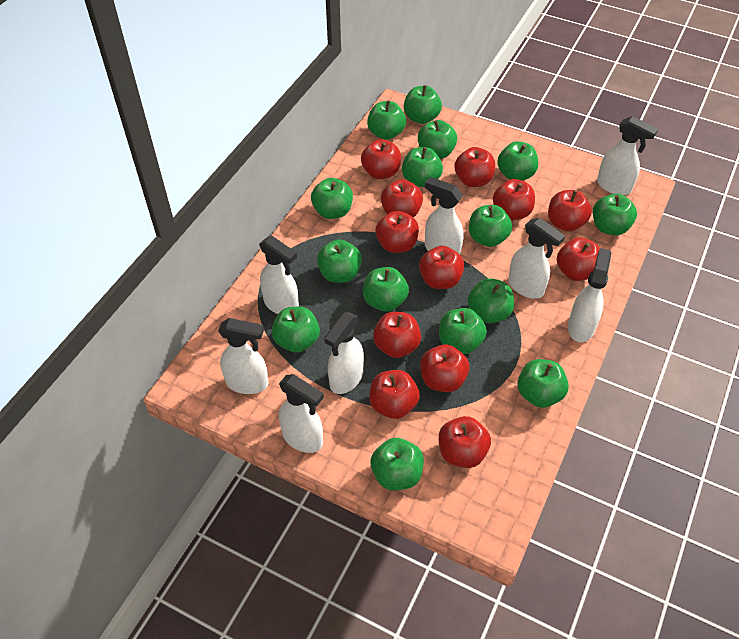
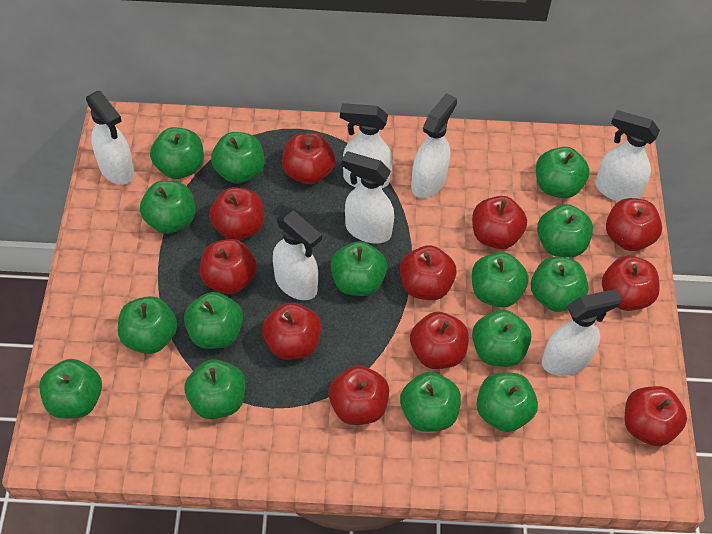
red apple: [361,139,401,179] [369,370,420,419] [373,312,421,358] [375,211,419,253] [381,179,423,218] [419,246,464,289] [420,344,470,392] [439,416,491,468] [454,147,495,187] [493,179,535,220] [548,190,592,231] [557,238,600,281] = 12 -> [200,239,257,294] [209,187,264,240] [262,302,321,360] [282,133,335,184] [329,365,389,425] [400,245,456,300] [410,312,469,369] [472,196,527,249] [602,256,660,311] [606,198,662,251] [625,386,687,446] = 11
white spray bottle: [218,318,268,394] [259,236,299,314] [279,374,324,453] [324,312,364,394] [425,177,463,255] [508,218,565,299] [568,248,611,342] [597,116,658,195] = 8 -> [86,91,135,185] [273,210,322,300] [340,103,393,189] [341,151,394,244] [411,93,457,198] [542,289,622,376] [595,110,660,202] = 7

